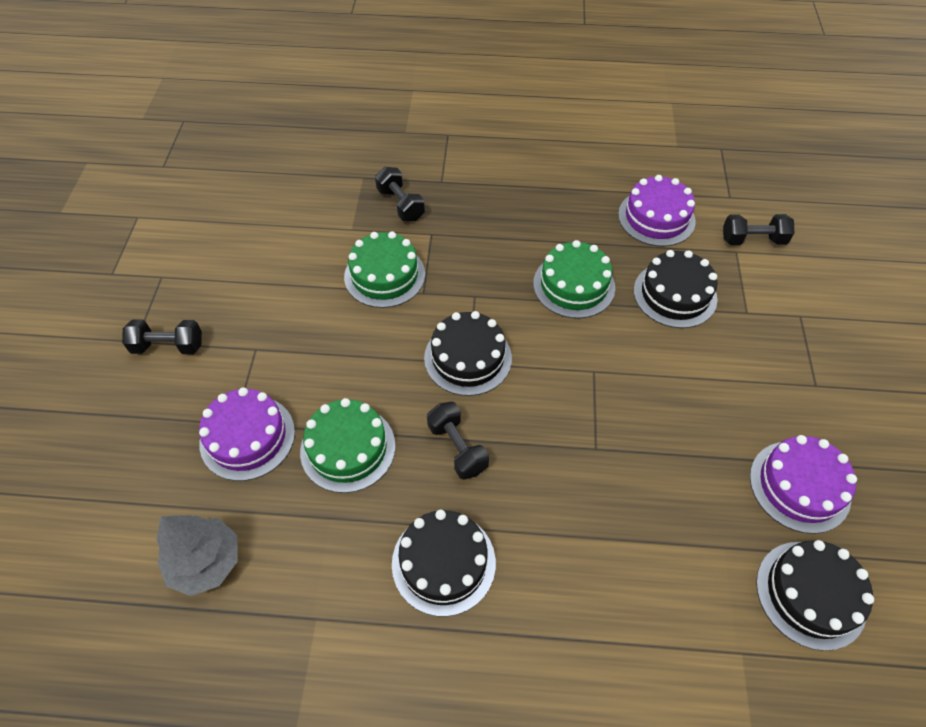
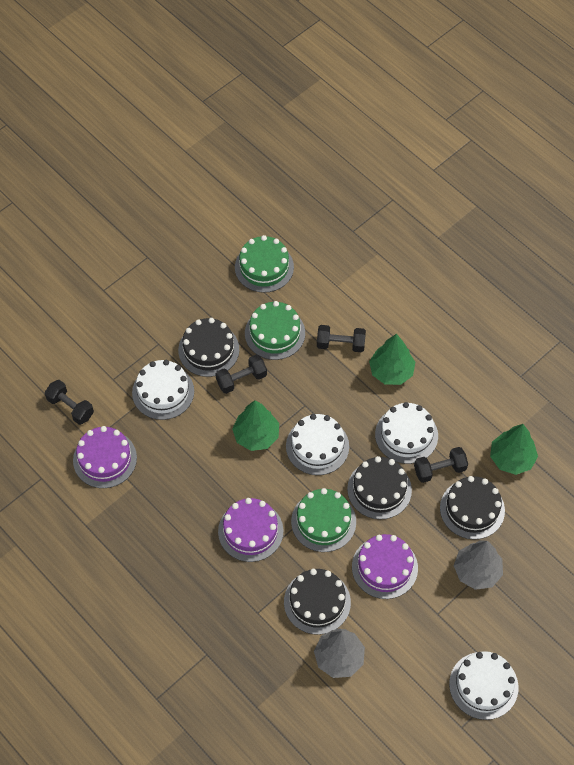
green tree: none = 0 -> [232,400,279,451] [369,334,415,385] [490,424,538,475] = 3
grey tree: [157,515,238,596] = 1 -> [314,628,365,678] [454,540,503,590] = 2
white cake: none = 0 -> [132,360,194,420] [286,414,349,475] [375,402,438,464] [449,651,518,720] = 4

